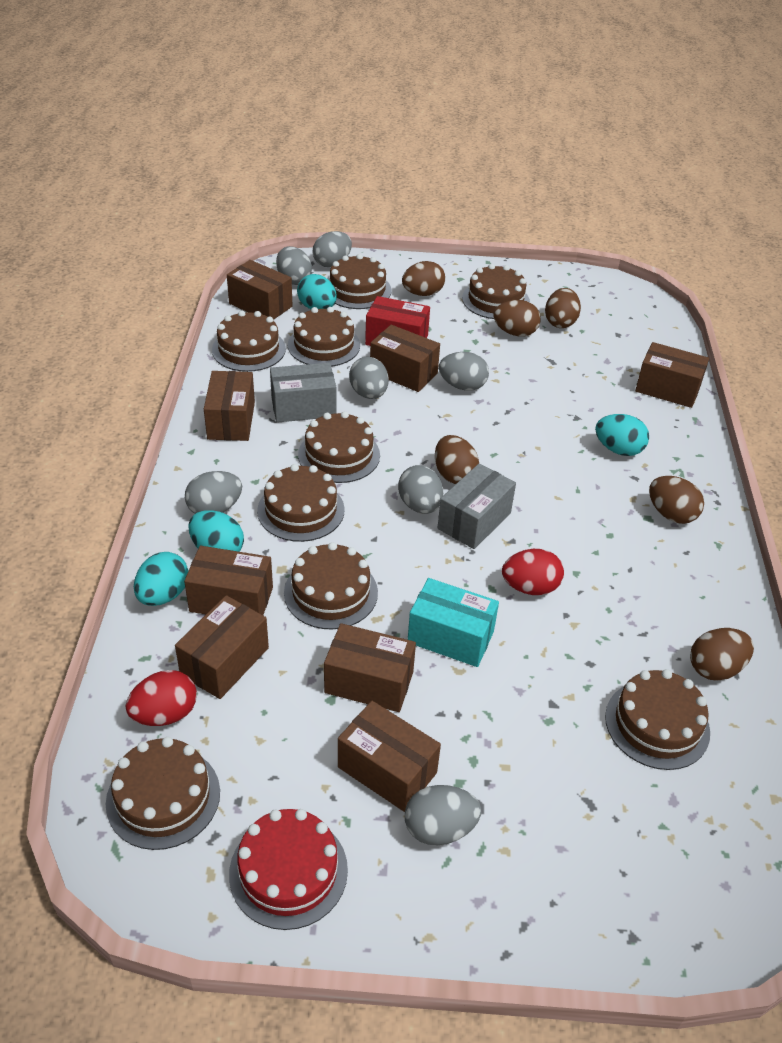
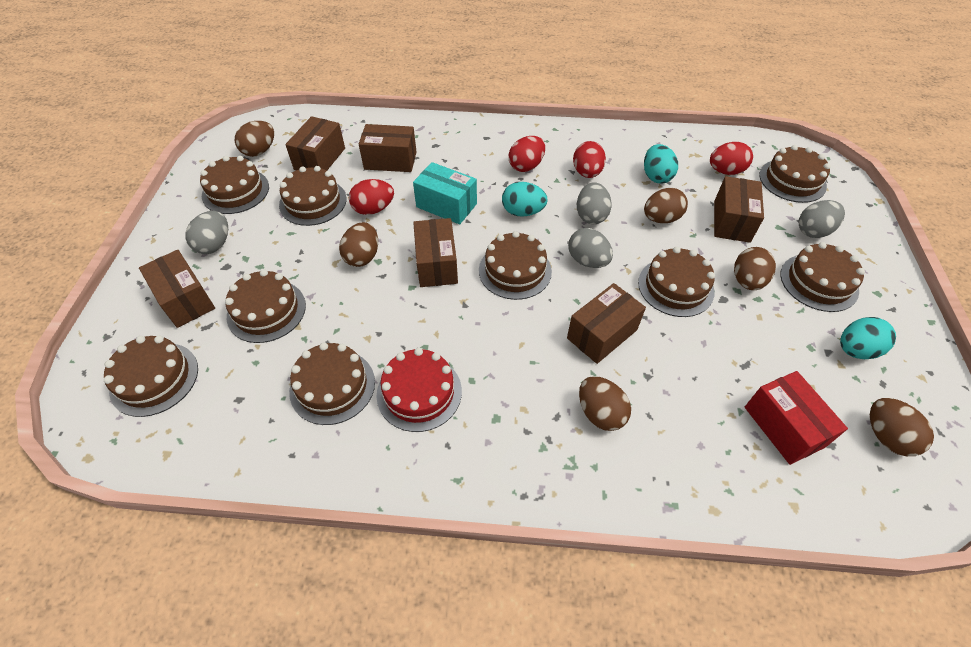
brown box: [175,595,269,699] [184,546,273,615] [204,371,255,441] [227,260,293,320] [324,623,416,712] [338,701,441,812] [370,325,440,392] [635,342,709,408] = 8 -> [139,250,215,328] [285,116,345,170] [359,124,417,172] [413,218,458,287] [567,283,646,364] [714,176,764,243] = 6
grey box: [270,363,336,423] [438,463,516,549] = 2 -> none = 0
grey egg: [185,471,242,514] [276,246,312,285] [313,231,352,267] [349,357,389,399] [398,465,443,514] [405,785,481,845] [439,352,489,391] = 7 -> [185,211,228,254] [568,228,613,268] [577,182,612,224] [798,200,845,238] = 4
red egg: [126,670,197,726] [502,549,564,595] = 2 -> [349,179,394,215] [509,136,545,172] [573,141,606,178] [710,142,753,175] = 4
turquoise egg: [134,552,188,606] [188,510,244,552] [297,274,337,309] [595,414,649,456] = 4 -> [502,182,548,217] [644,144,678,183] [840,317,896,359] = 3

